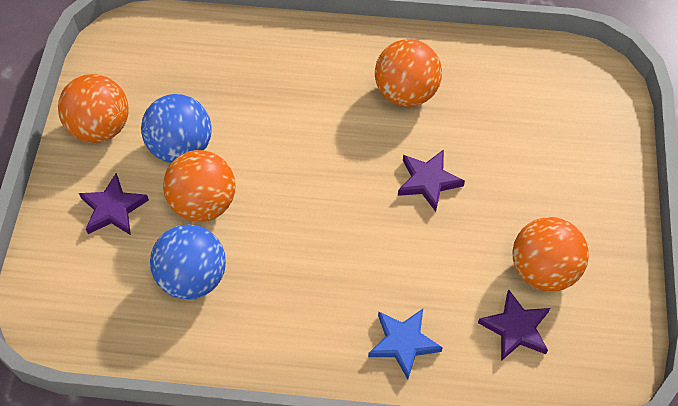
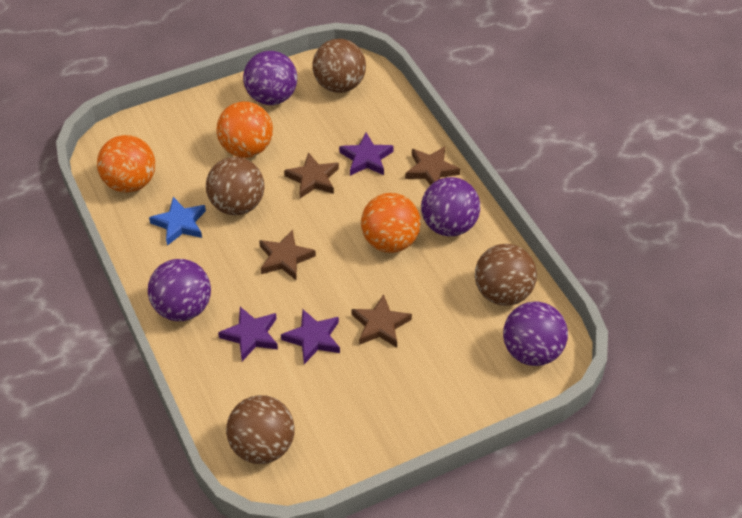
blue ball: [141,94,211,163] [150,224,226,300] = 2 -> none = 0
brown ball: none = 0 -> [206,157,265,215] [226,395,295,464] [312,39,366,93] [475,244,537,306] = 4
brown star: none = 0 -> [259,230,316,280] [284,152,339,198] [352,294,412,348] [405,147,460,185] = 4
orange ball: [58,74,129,143] [163,150,236,222] [375,39,442,107] [512,217,589,292] = 4 -> [97,135,155,193] [216,101,273,158] [361,193,421,253] = 3
purple ball: none = 0 -> [148,259,211,321] [243,51,297,105] [421,177,480,236] [503,301,568,366] = 4

